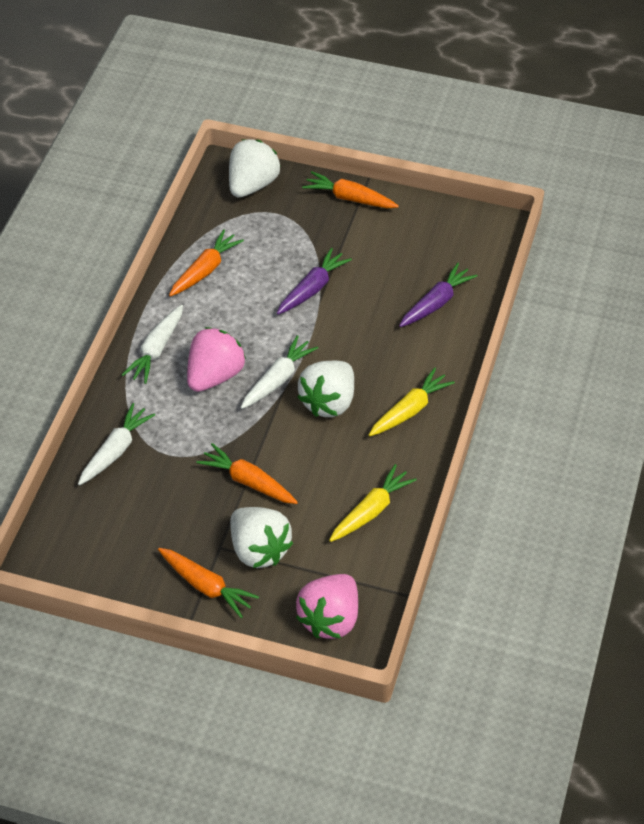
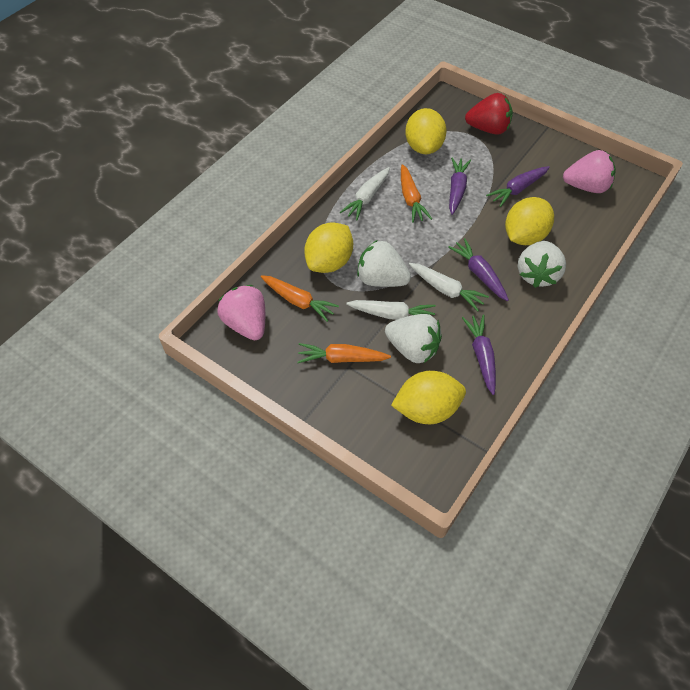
orange carrot: [158,548,259,618] [169,229,244,297] [196,443,298,504] [302,171,399,208] = 4 -> [261,275,339,322] [297,343,391,363] [401,164,432,223] = 3
purple carrot: [277,247,352,315] [399,263,478,327] = 2 -> [448,238,509,301] [449,157,471,215] [462,315,496,395] [486,166,550,207] = 4
red strawberry: none = 0 -> [465,93,513,135] = 1
yellow carrot: [329,464,417,542] [369,367,455,436] = 2 -> none = 0
yellow lemon: none = 0 -> [304,222,353,273] [391,371,466,424] [405,108,447,154] [505,197,554,245] = 4

